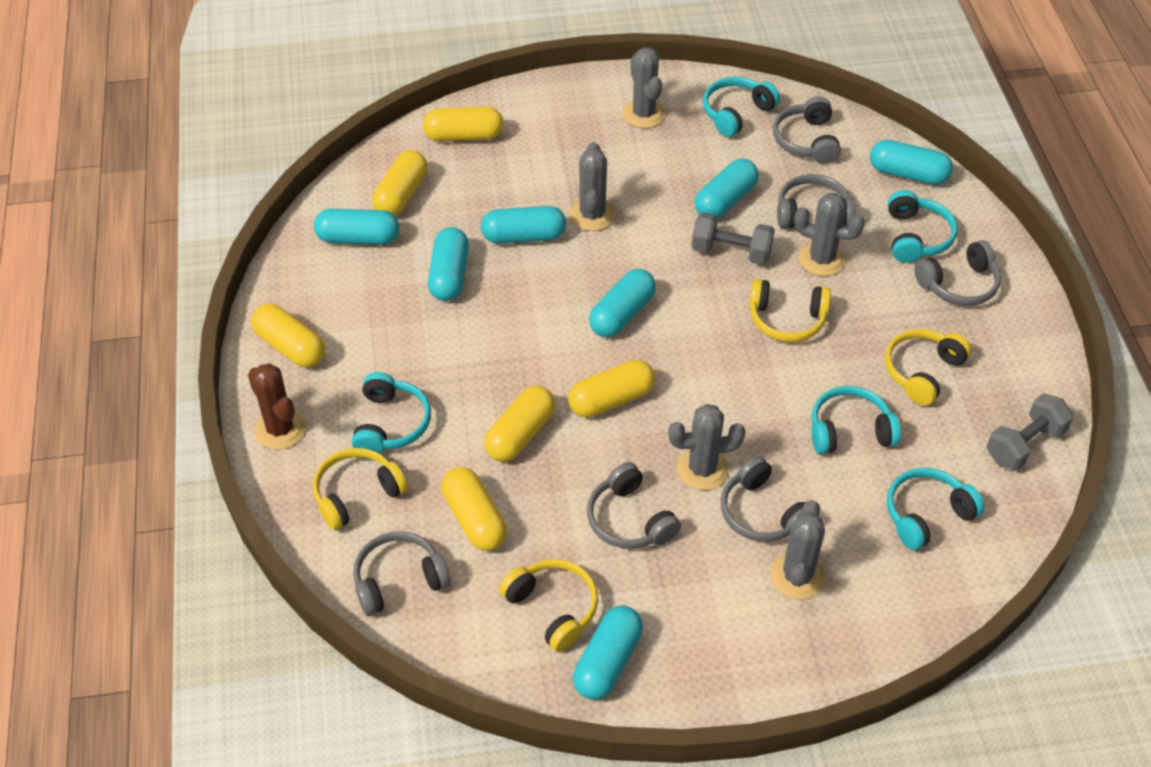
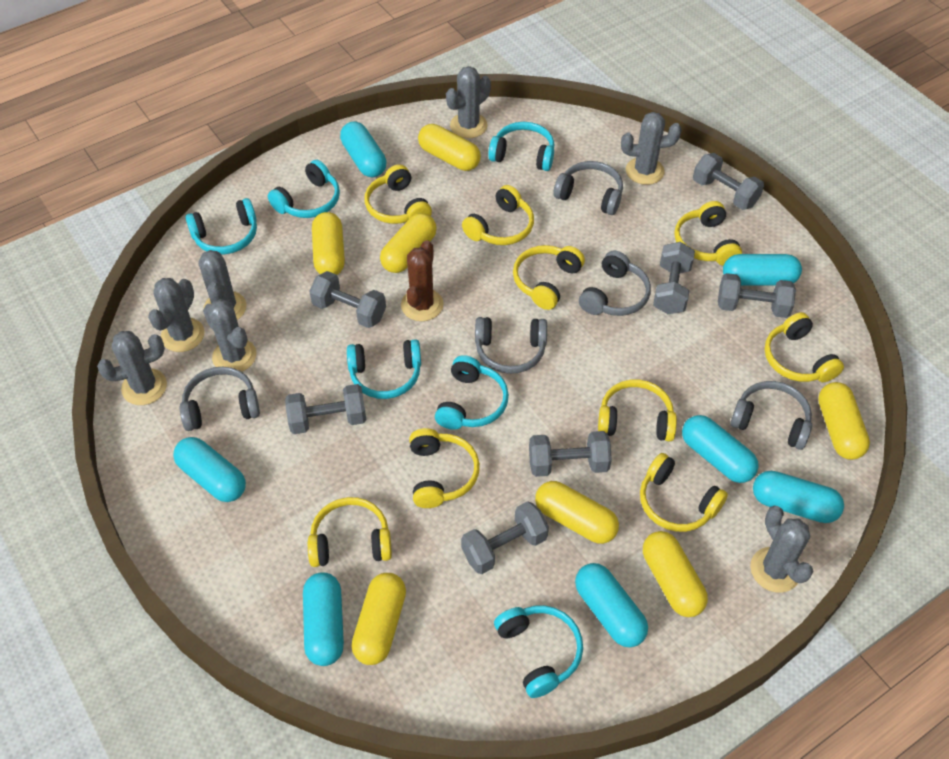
grey cactus: [570,142,615,231] [623,47,666,128] [668,404,746,490] [770,500,825,600] [794,193,865,276] = 5 -> [97,331,167,405] [148,278,205,352] [198,250,247,320] [203,299,256,372] [446,66,491,138] [621,112,682,185] [750,506,813,592] = 7
grey dumbbell: [691,212,775,265] [987,393,1073,471] = 2 -> [285,384,366,434] [309,271,386,328] [461,501,549,574] [529,431,612,477] [653,242,695,314] [693,153,764,210] [718,273,796,318] = 7
grey headphones: [353,531,450,616] [587,462,681,549] [721,456,805,542] [773,97,841,164] [777,174,856,228] [914,240,1001,306] = 6 -> [180,367,260,431] [475,317,547,374] [553,161,623,215] [579,251,651,316] [730,381,812,450] = 5
turquoise headphones: [352,372,431,454] [703,77,780,137] [811,386,901,454] [887,468,985,550] [888,190,958,263] = 5 -> [185,198,257,254] [268,160,340,218] [347,339,421,399] [435,355,509,430] [488,122,554,171] [494,605,583,698] = 6
yellow capsule: [251,304,325,368] [372,150,428,216] [423,107,504,141] [441,467,507,551] [484,386,555,462] [568,360,655,418] = 6 -> [312,212,345,275] [351,573,406,665] [380,213,437,273] [418,124,481,171] [535,481,619,544] [643,531,708,617] [818,382,870,460] = 7
yellow headphones: [313,448,408,530] [499,559,598,652] [749,279,831,342] [885,329,972,406] = 4 -> [308,497,392,567] [365,165,432,224] [409,428,480,508] [462,185,534,245] [513,245,585,310] [598,379,677,441] [640,453,728,532] [674,201,742,266] [764,312,844,382] = 9

